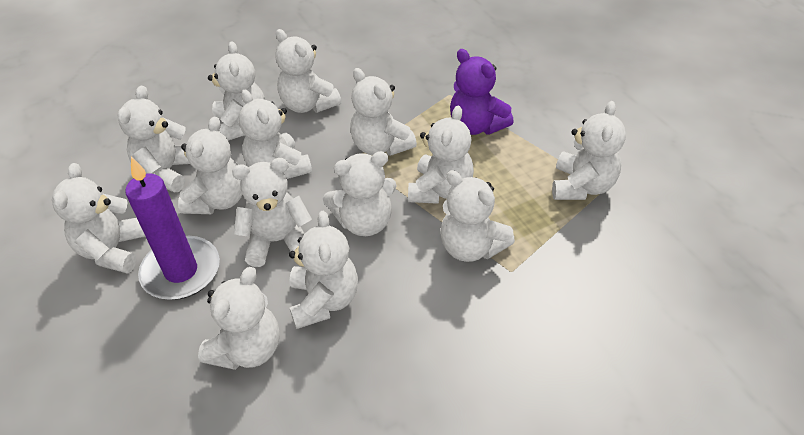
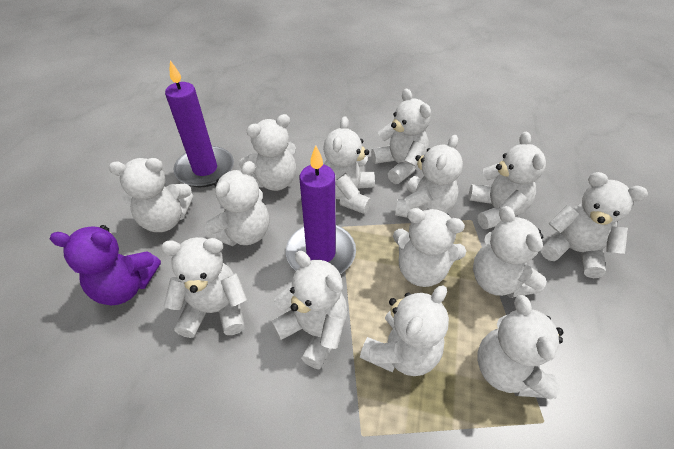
purple candle: [125,157,220,300] = 1 -> [165,60,234,187] [286,145,356,274] = 2

